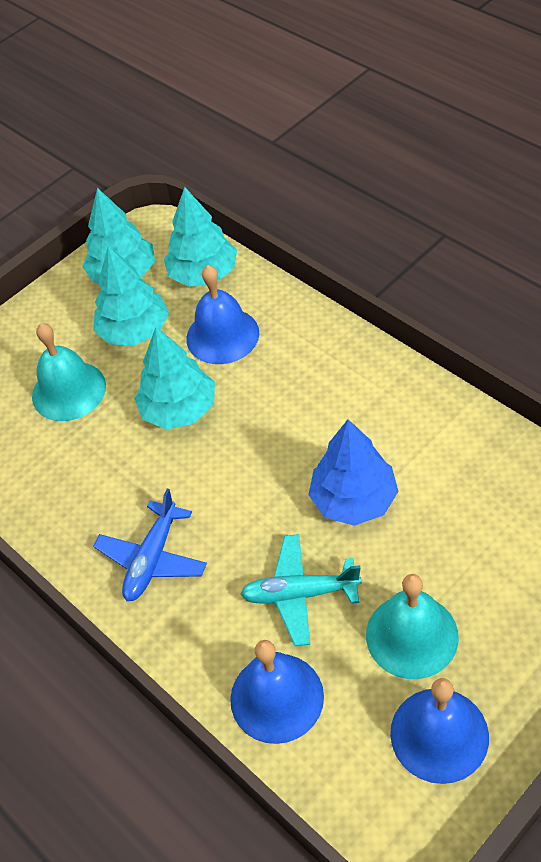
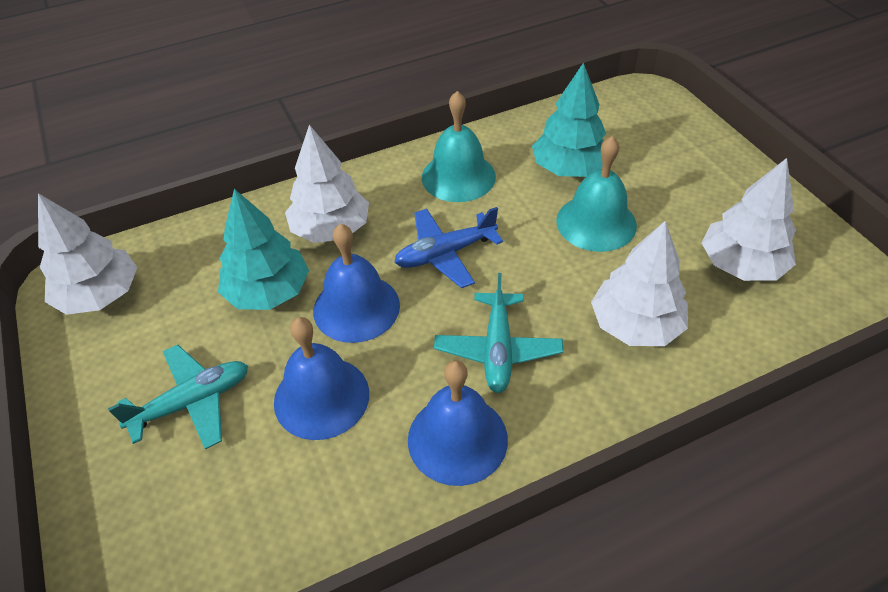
blue tree: [308,419,399,526] = 1 -> none = 0
turquoise plane: [240,534,362,646] = 1 -> [108,345,248,449] [434,273,563,393] = 2
turquoise tree: [83,188,155,283] [93,246,169,345] [134,327,215,429] [164,187,237,287] = 4 -> [218,189,309,310] [532,62,606,177] = 2
white tree: none = 0 -> [38,193,138,315] [285,125,369,243] [591,221,688,346] [701,158,796,281] = 4

